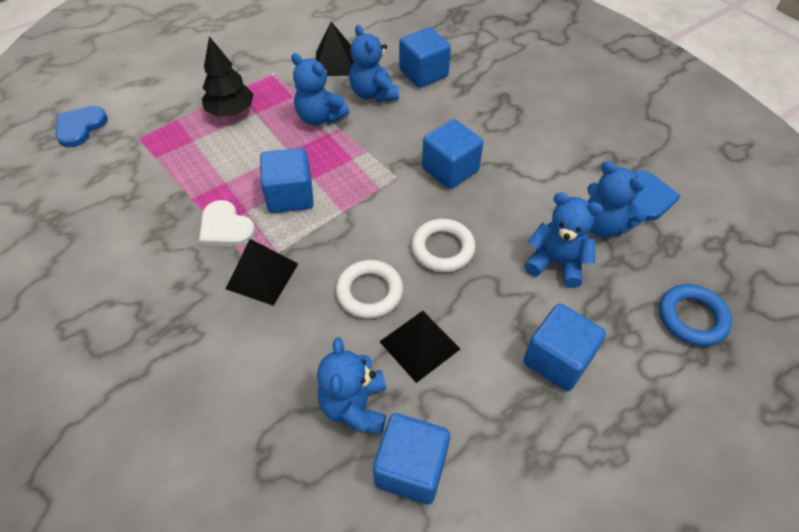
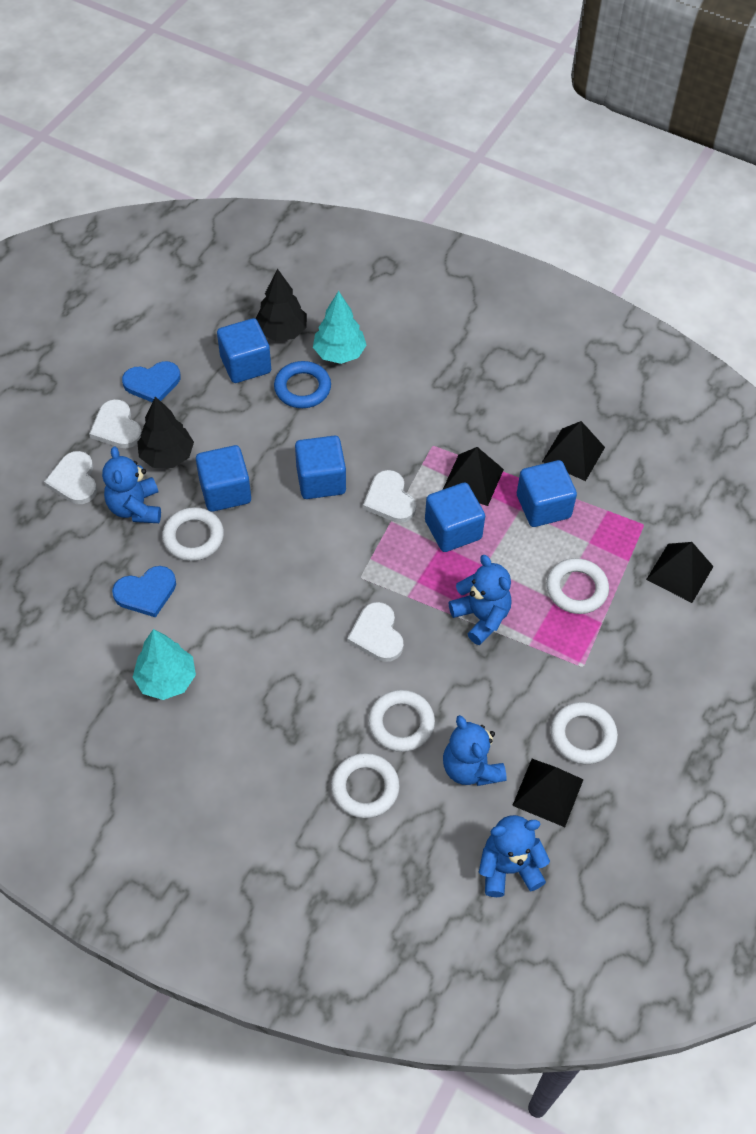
black pyramid: [226,239,298,306] [316,22,354,76] [379,311,460,383] = 3 -> [443,447,504,506] [512,759,584,827] [542,421,605,481] [646,542,714,603] = 4
black tree: [202,36,254,117] = 1 -> [137,396,194,468] [255,269,307,341] = 2
blue teddy bear: [291,53,349,126] [317,338,386,435] [349,25,399,102] [525,192,603,288] [587,161,646,237] = 5 -> [102,446,161,523] [443,715,507,786] [448,555,512,645] [479,815,550,897] = 4
turquoise tree: none = 0 -> [133,629,196,700] [313,291,366,364] = 2
white heart: [199,200,256,247] = 1 -> [44,451,97,504] [89,399,142,448] [347,602,403,662] [363,470,416,523] = 4
white ring: [336,260,403,319] [411,219,475,272] = 2 -> [162,507,224,561] [331,753,400,818] [368,690,435,752] [546,558,609,614] [551,702,618,764] = 5

